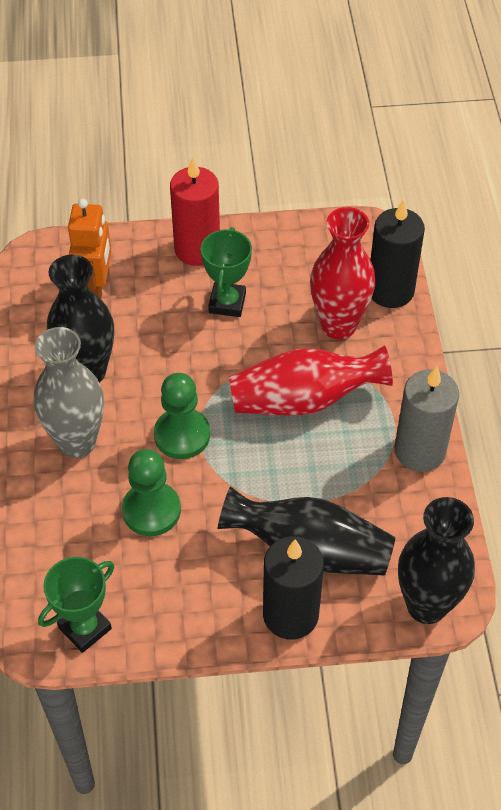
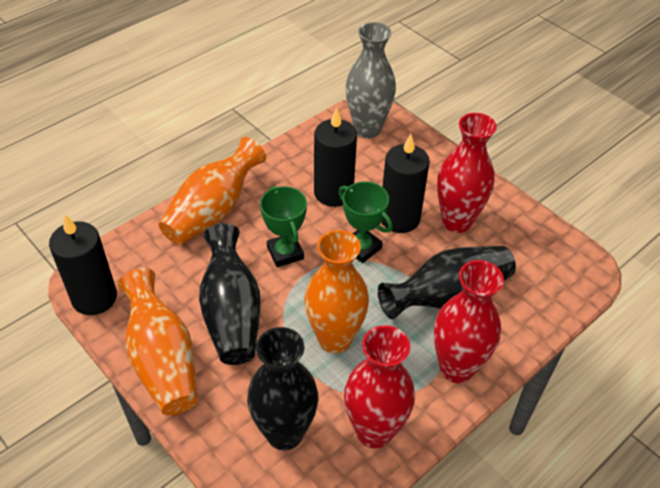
black candle: [263,536,324,640] [371,199,425,308] = 2 -> [49,214,117,315] [314,107,357,207] [382,134,430,233] = 3
green pawn: [122,449,181,536] [154,373,210,459] = 2 -> none = 0
grey candle: [395,366,459,472] = 1 -> none = 0
orange robot: [68,199,111,299] = 1 -> none = 0
orange vase: none = 0 -> [118,268,198,415] [159,137,266,245] [304,230,369,353] = 3
red candle: [170,157,220,266] = 1 -> none = 0
red vase: [229,345,393,416] [310,207,375,339] = 2 -> [344,325,415,448] [434,260,504,383] [437,113,497,233] = 3

